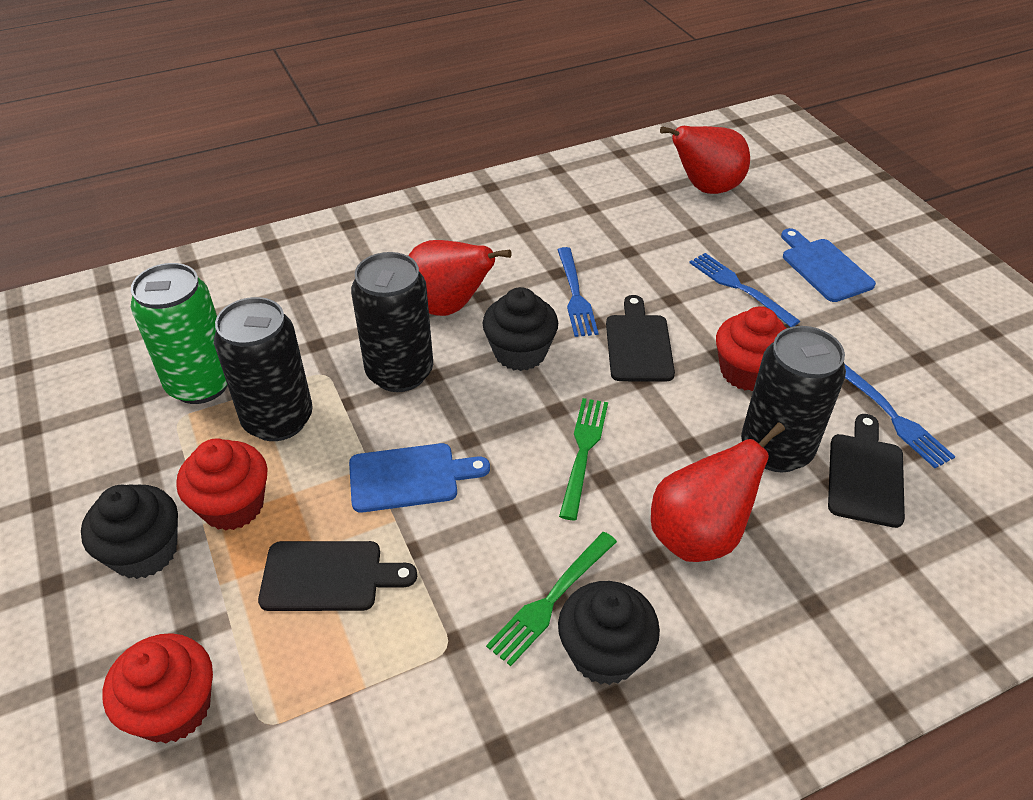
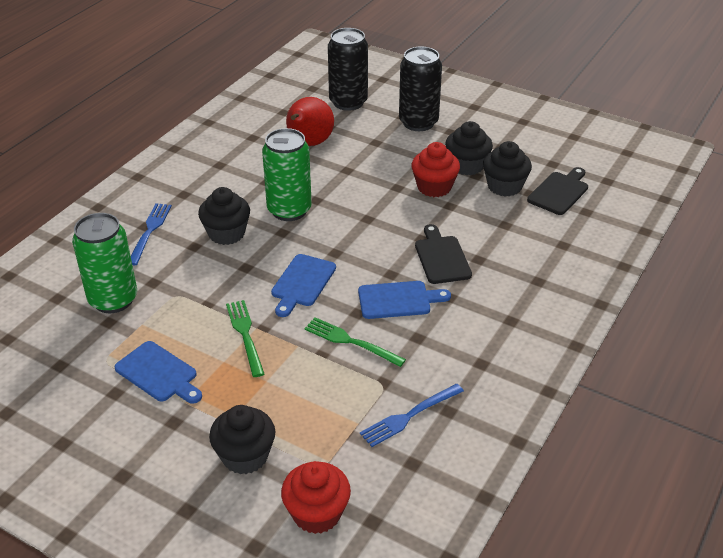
black can: [214,297,313,441] [351,252,433,392] [741,326,846,472] = 3 -> [328,28,368,111] [399,46,442,131] = 2
black cupcake: [81,485,178,579] [482,287,558,371] [558,581,660,685] = 3 -> [198,187,250,245] [209,405,275,474] [445,121,493,175] [483,141,532,197] = 4
black cutting board: [258,541,417,611] [606,295,675,381] [828,414,905,528] = 3 -> [415,224,472,284] [527,167,588,215] = 2
blue cutting board: [349,443,490,513] [781,228,876,302] = 2 -> [114,341,202,404] [271,254,336,317] [358,281,451,319] = 3
blue fork: [558,247,599,337] [689,253,800,327] [844,363,956,468] = 3 -> [131,203,172,265] [360,384,464,447] = 2
green can: [131,263,228,404] = 1 -> [72,213,137,313] [262,128,312,221] = 2
red cupcake: [103,633,213,743] [176,438,268,531] [716,306,787,391] = 3 -> [281,461,351,534] [412,142,460,197] = 2
red pear: [408,240,511,316] [651,422,785,562] [660,126,750,194] = 3 -> [286,97,334,146] = 1

